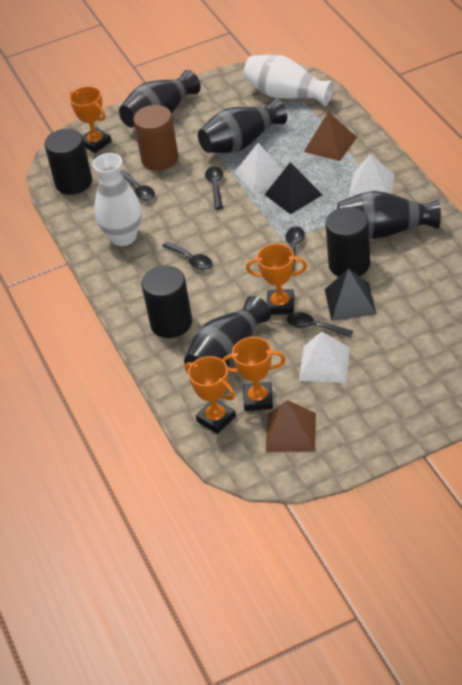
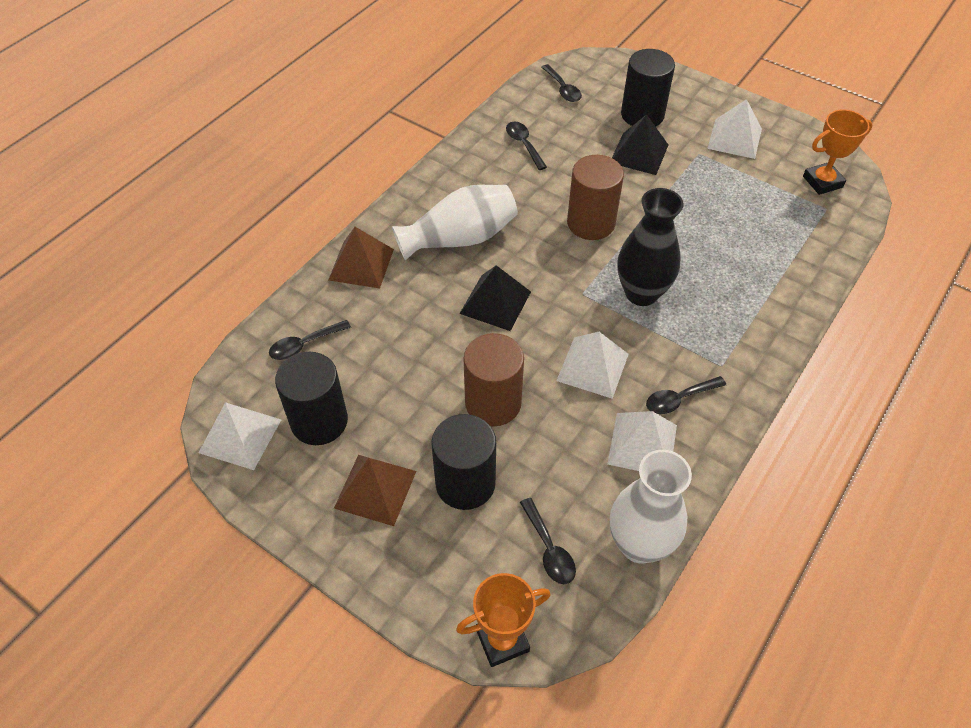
black vase: [119,70,201,127] [184,296,271,368] [198,99,287,153] [337,191,441,239] = 4 -> [617,188,684,306] = 1
brown cylinder: [133,105,179,170] = 1 -> [463,333,524,426] [567,155,624,240] = 2
orange trophy: [69,86,112,153] [185,356,236,434] [222,337,286,411] [246,244,307,315] = 4 -> [456,573,551,667] [803,109,873,195] = 2
white pyramid: [235,143,283,194] [299,332,350,383] [349,154,395,198] = 3 -> [199,402,281,470] [556,332,629,399] [607,411,677,471] [707,99,762,159] = 4

